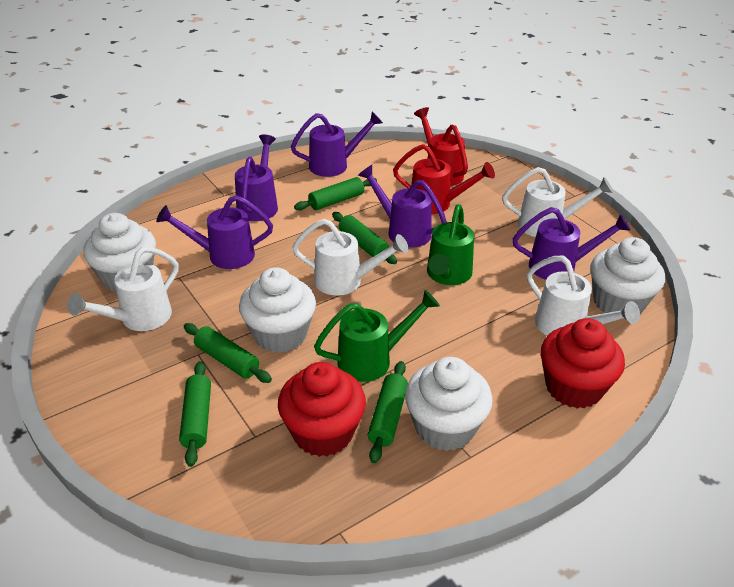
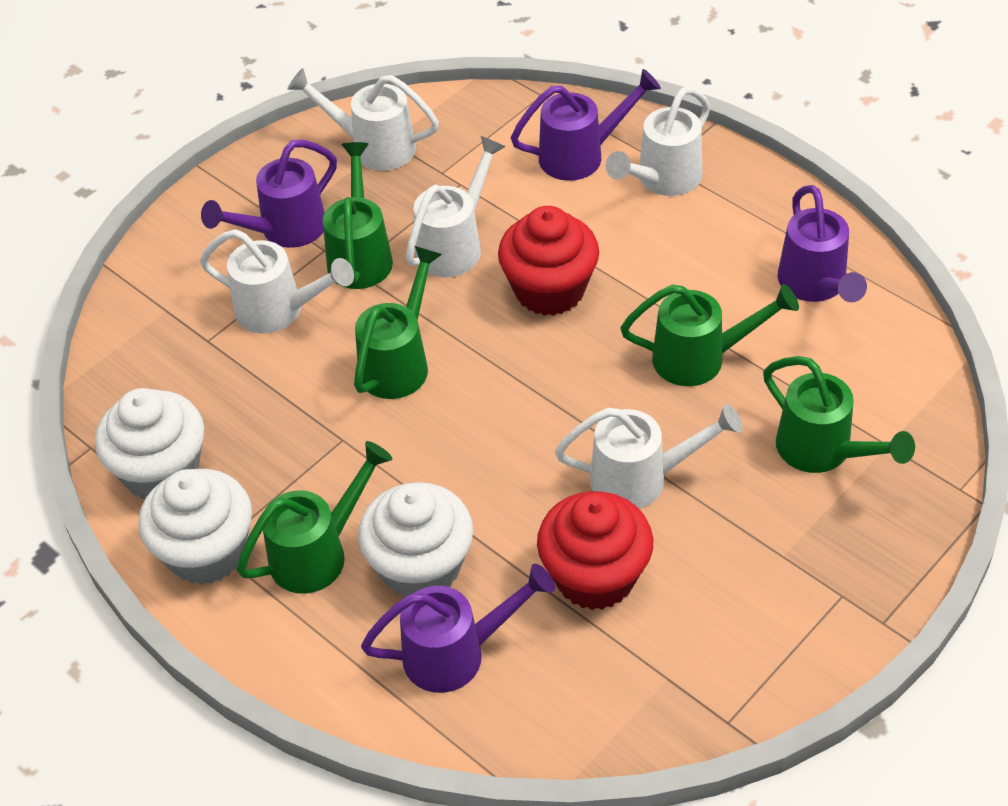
green rolling pin: [179,361,211,467] [184,323,272,383] [294,177,377,210] [332,212,397,264] [368,361,408,463] = 5 -> none = 0
green watering can: [314,290,440,382] [427,204,474,285] = 2 -> [237,441,392,594] [323,142,393,289] [354,246,442,399] [620,284,799,386] [763,356,915,473] = 5
purple watering can: [156,195,273,269] [235,134,278,221] [291,111,383,177] [358,165,447,248] [513,207,631,280] = 5 -> [201,140,337,248] [361,564,555,693] [511,69,661,181] [778,185,867,302] = 4
red watering can: [393,144,495,214] [414,107,468,186] = 2 -> none = 0
white cupcake: [83,213,156,292] [239,267,316,353] [405,357,493,451] [590,237,665,319] = 4 -> [95,388,204,499] [138,469,252,585] [358,482,473,598] = 3
white watering can: [67,247,179,331] [292,219,409,296] [502,167,613,237] [527,256,640,336] = 4 -> [200,229,354,333] [287,68,439,171] [406,136,506,277] [555,404,743,509] [605,87,710,196] = 5

